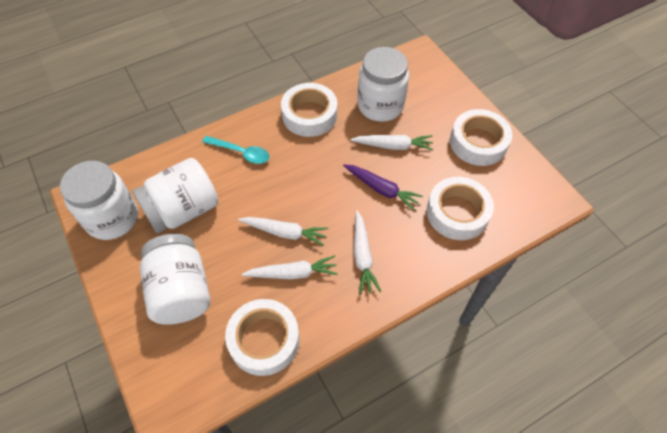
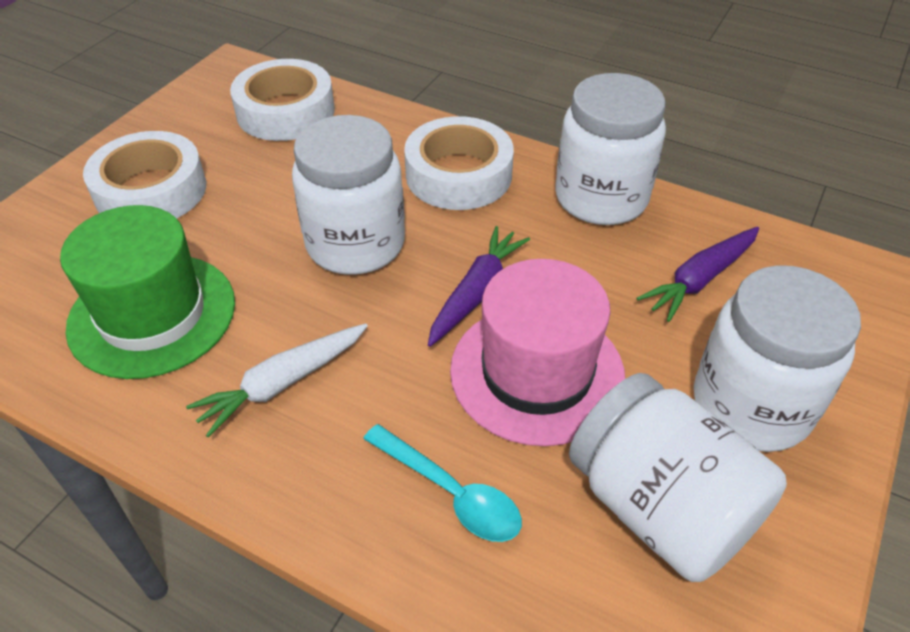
green hat: none = 0 -> [60,205,235,379] = 1
pink hat: none = 0 -> [450,259,625,446] = 1
purple carrot: [343,164,423,211] = 1 -> [428,226,530,347] [637,227,759,322] = 2
white carrot: [238,217,328,246] [241,255,338,280] [350,135,433,151] [354,210,381,295] = 4 -> [186,323,368,438] = 1
white tape: [225,299,300,376] [281,83,337,137] [427,177,494,240] [450,109,512,166] = 4 -> [83,131,206,218] [230,59,335,141] [404,116,514,210] = 3

